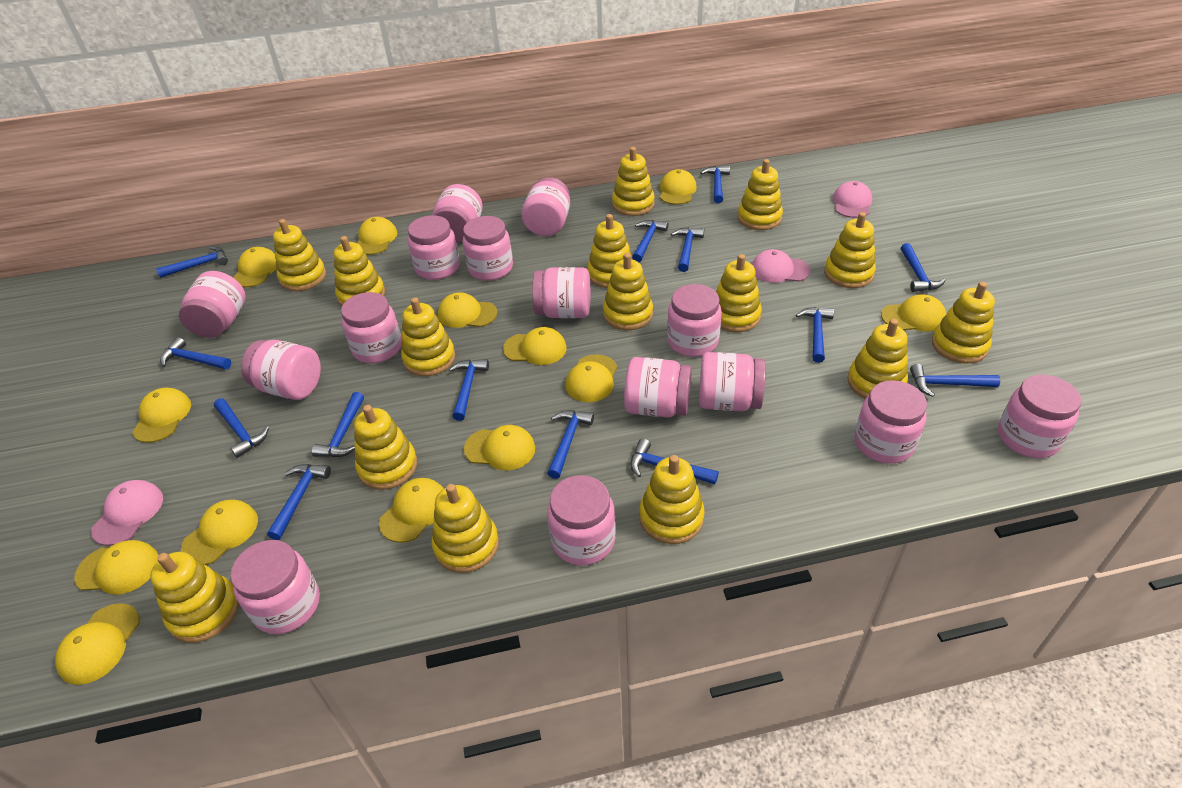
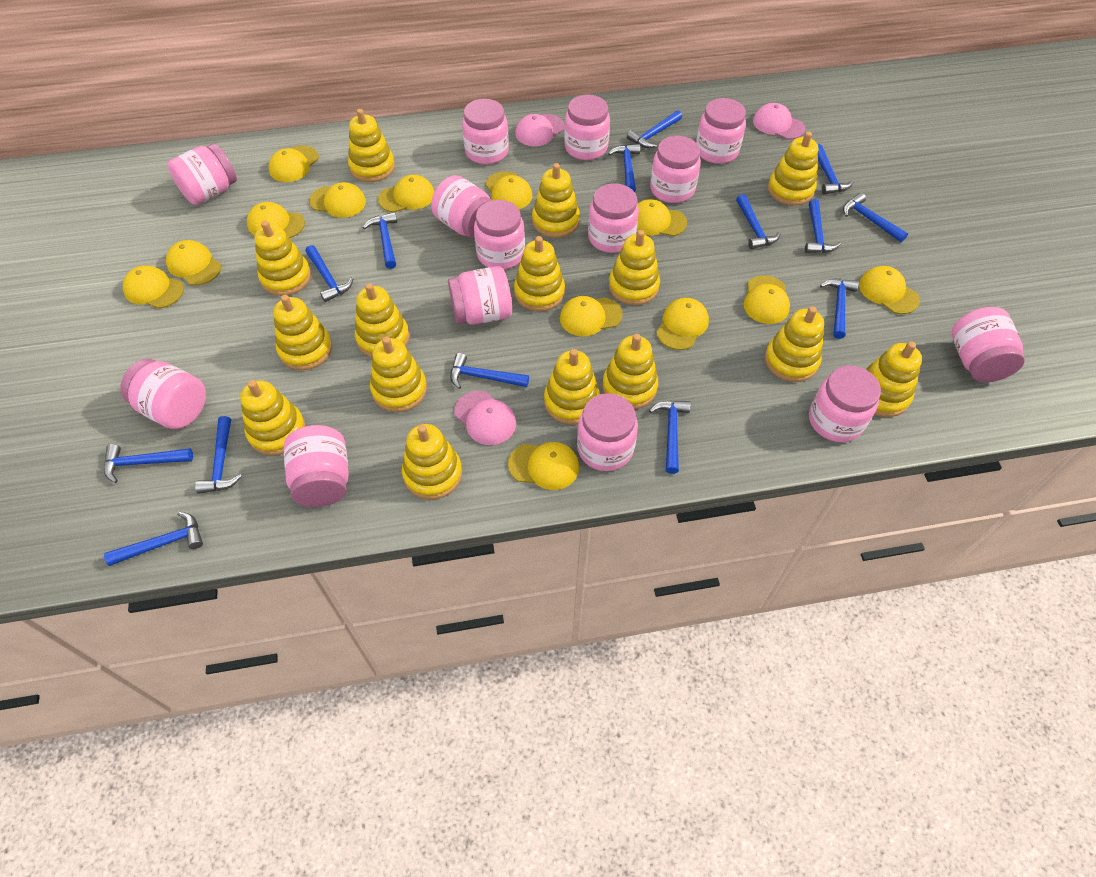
pink jar: [179,271,246,338] [230,540,320,634] [241,340,321,400] [341,292,402,363] [408,215,460,280] [432,184,483,243] [462,216,513,281] [521,177,570,236] [532,267,590,318] [547,475,616,565] [624,357,692,417] [667,284,722,357] [699,352,765,411] [854,380,927,464] [998,375,1082,458] = 15 -> [120,359,206,429] [168,143,237,205] [284,425,349,507] [431,175,492,239] [448,266,512,325] [462,99,509,164] [474,200,525,270] [564,95,610,160] [577,393,638,471] [588,183,639,253] [650,136,701,203] [696,98,746,164] [809,366,881,442] [952,307,1025,382] = 14

